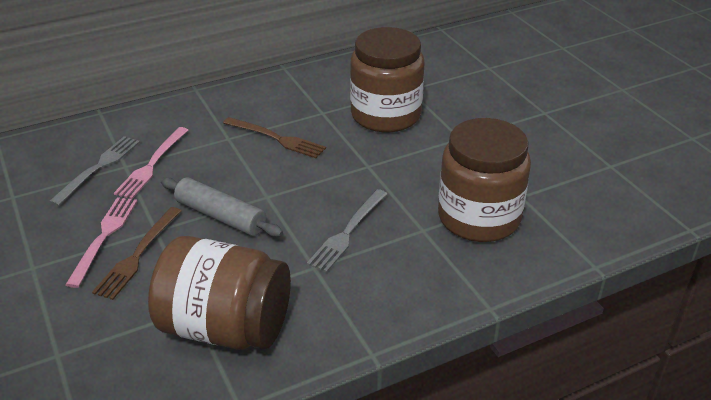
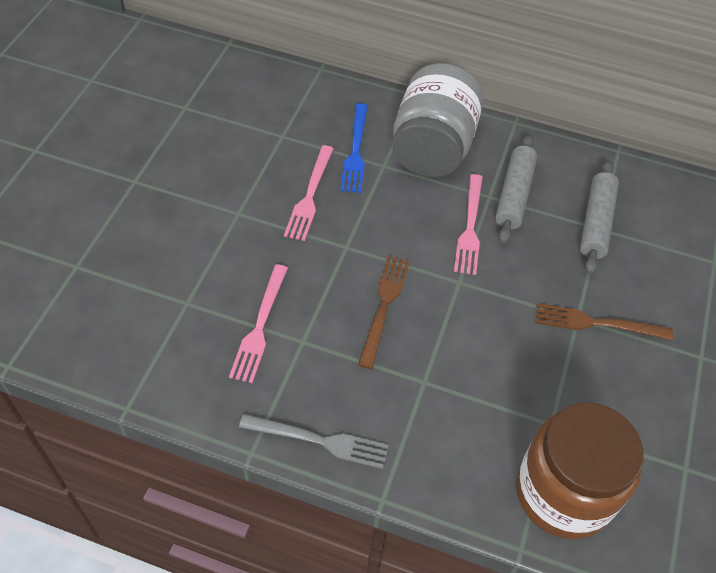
blue fork: none = 0 -> [340,103,368,193] = 1
brown jar: [148,236,291,350] [350,27,425,132] [438,118,531,242] = 3 -> [516,402,644,539] = 1
grey fork: [49,136,140,206] [307,189,387,273] = 2 -> [239,414,389,469] = 1
grey jar: none = 0 -> [392,63,484,177] = 1
grey rolling pin: [161,177,283,237] = 1 -> [495,135,537,244] [580,160,619,274] = 2
pink fork: [65,197,138,288] [114,127,188,199] = 2 -> [229,264,288,383] [284,145,334,241] [454,174,483,275] = 3

